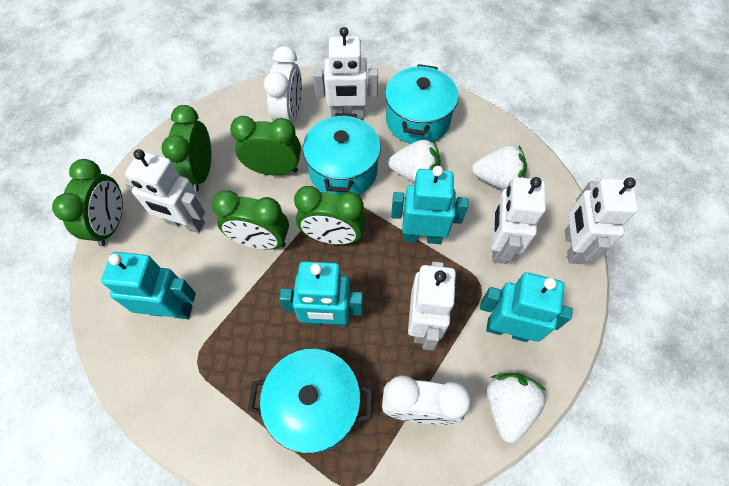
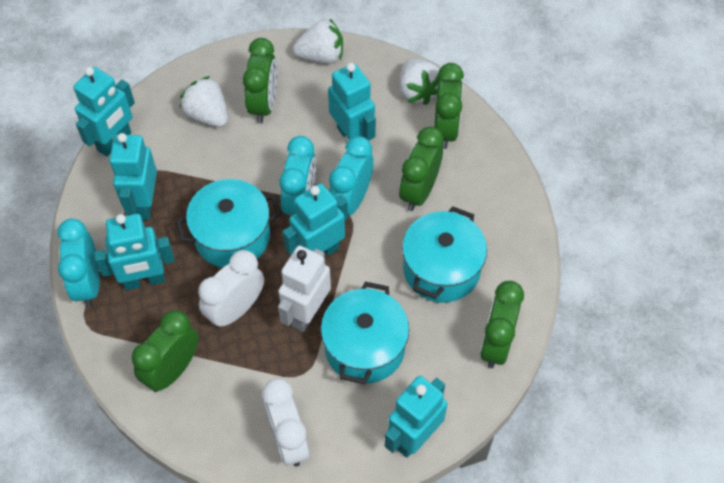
turquoise clock: none = 0 -> [58,219,100,307] [280,136,316,215] [329,136,374,215] = 3
turquoise robot: [101,252,196,319] [279,261,363,326] [391,166,468,244] [480,272,573,342] = 4 -> [73,67,135,157] [94,214,174,290] [109,133,157,221] [282,183,348,255] [328,63,376,140] [385,376,448,458] = 6
white robot: [125,149,205,233] [313,27,378,119] [408,262,457,351] [492,177,546,264] [565,178,638,264] = 5 -> [278,245,331,332] = 1

